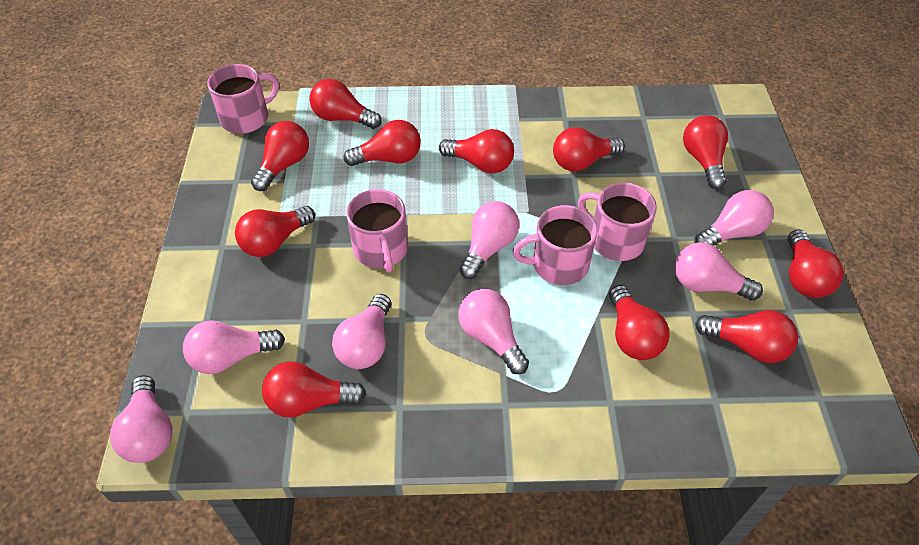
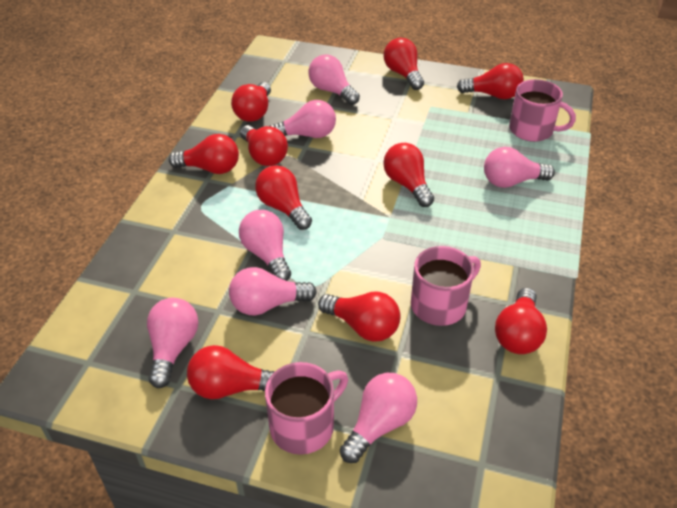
pink mug: [207,64,279,134] [346,189,408,273] [513,205,597,285] [578,183,657,261] = 4 -> [265,362,348,455] [411,246,481,326] [509,79,576,142] = 3
red light bulb: [235,206,315,257] [251,121,309,191] [262,361,366,418] [310,79,381,129] [343,120,421,166] [439,129,514,173] [553,127,625,171] [609,285,670,360] [683,115,728,189] [695,310,798,363] [787,229,843,298] = 11 -> [169,134,239,174] [187,345,274,399] [231,82,271,122] [240,125,288,166] [255,165,312,230] [318,292,401,342] [383,38,424,90] [383,143,434,207] [457,63,524,99] [495,288,547,354] = 10

